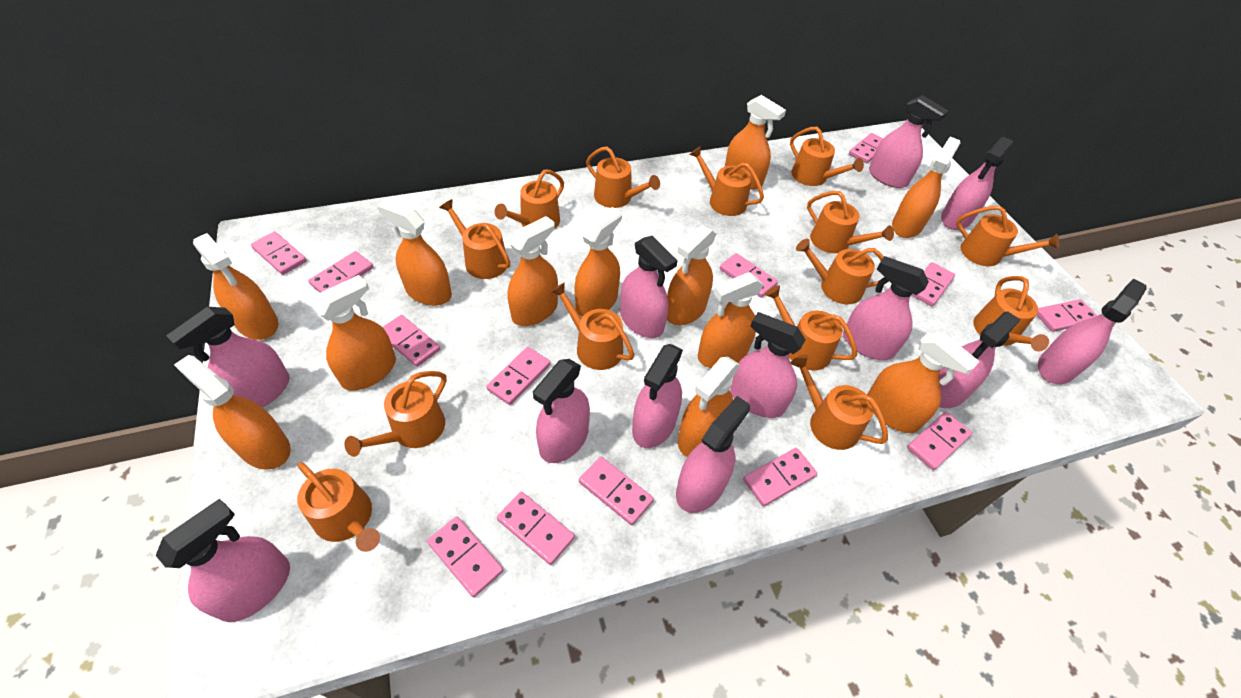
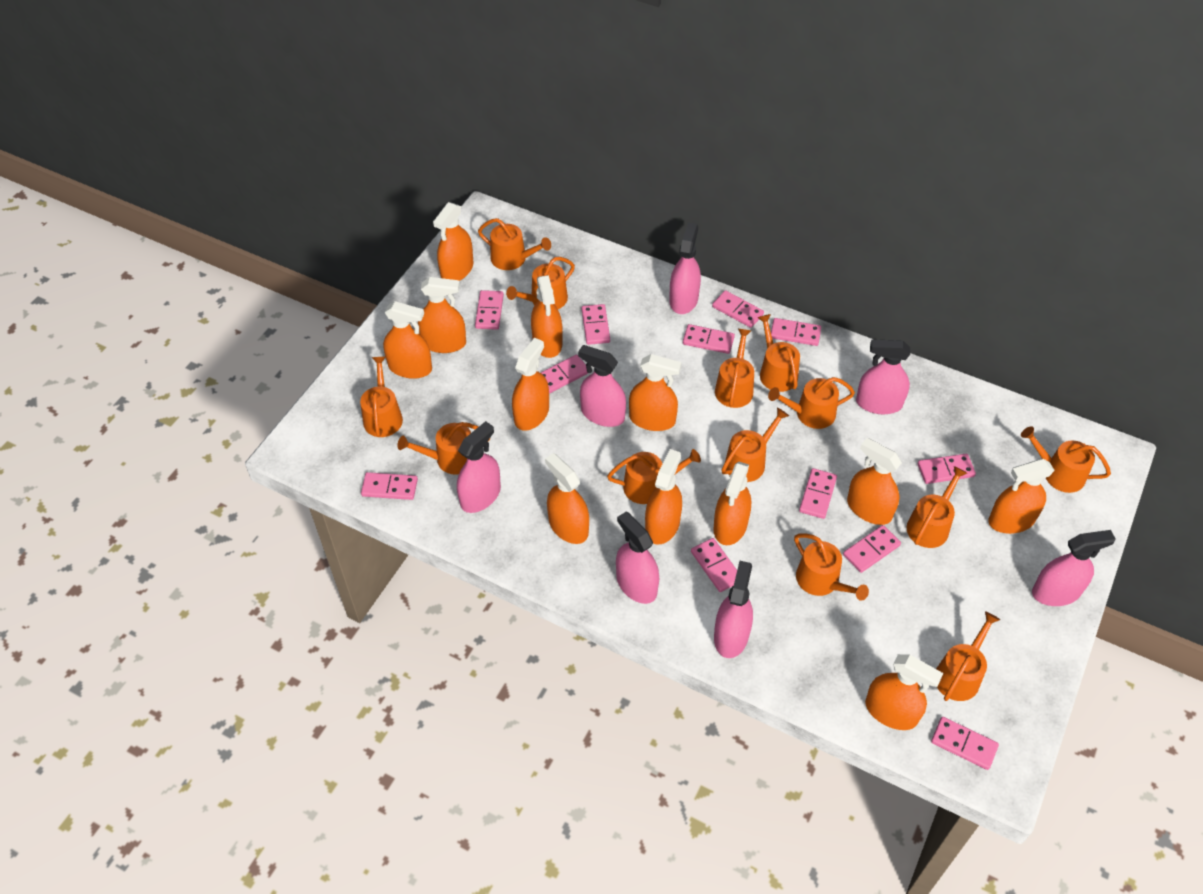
orange watering can: [297,462,380,552] [344,371,447,457] [439,199,510,279] [495,170,564,229] [550,282,634,370] [586,147,660,208] [689,146,764,216] [765,286,857,370] [790,127,864,186] [791,354,888,450] [796,239,884,304] [807,191,894,253] [956,206,1059,266] [973,276,1049,352] = 14 -> [360,357,403,437] [397,422,490,475] [478,218,551,270] [506,257,575,309] [607,449,701,504] [715,329,754,408] [721,407,789,482] [757,314,800,392] [768,377,855,429] [794,533,869,601] [907,466,967,548] [936,611,1000,701] [1021,426,1111,493] = 13
pink domino: [251,231,307,275] [308,251,373,293] [383,315,440,367] [427,516,503,597] [486,347,550,405] [497,492,575,565] [579,457,654,525] [720,253,778,298] [743,448,817,506] [849,133,883,163] [907,412,972,470] [911,262,955,306] [1037,299,1097,332] = 13 -> [361,472,418,500] [475,290,504,330] [541,355,588,393] [582,304,610,345] [683,324,735,354] [691,538,737,592] [712,290,764,328] [771,318,821,346] [799,468,837,519] [843,525,901,573] [918,454,976,484] [931,717,999,770] = 12
pink spray bottle: [155,499,290,622] [166,307,290,407] [533,359,590,463] [620,236,678,338] [632,344,683,448] [676,396,750,513] [730,312,805,418] [843,256,929,360] [869,96,948,188] [939,312,1021,408] [941,137,1013,230] [1038,279,1147,384] = 12 -> [457,421,501,513] [578,345,626,427] [616,511,659,604] [669,223,701,314] [714,561,753,658] [856,340,910,414] [1032,530,1116,606] = 7

